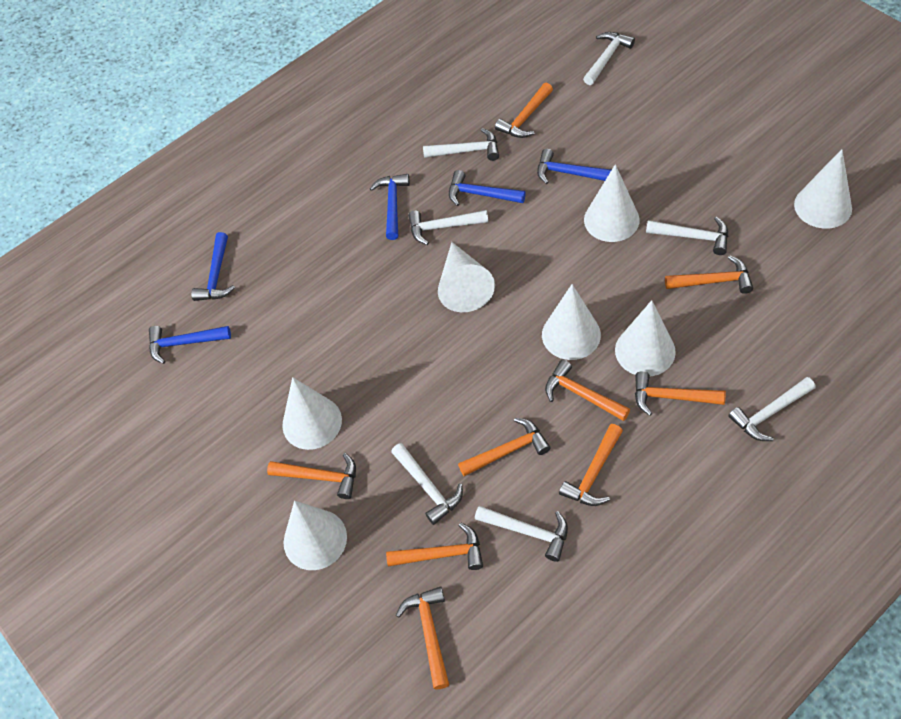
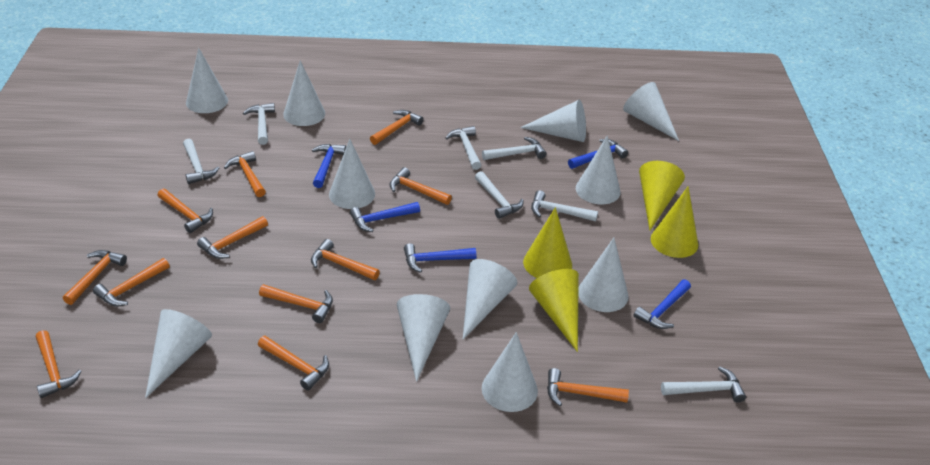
orange hammer: [267,453,356,499] [386,523,483,570] [396,587,449,690] [458,418,550,476] [495,83,553,138] [545,359,630,421] [559,424,623,506] [635,371,726,416] [665,255,753,294] = 9 -> [36,330,82,398] [63,250,127,305] [93,258,170,307] [157,189,213,233] [197,216,268,259] [224,151,266,197] [258,336,329,391] [259,284,333,323] [311,239,380,280] [370,110,424,145] [389,167,452,205] [547,368,629,406] = 12
white cone: [282,377,342,450] [283,501,347,570] [438,242,495,312] [542,284,601,360] [584,164,640,242] [615,300,676,377] [794,149,852,228] = 7 -> [145,309,212,398] [186,48,228,113] [283,60,325,126] [329,139,375,209] [397,294,450,382] [463,259,517,339] [482,332,538,412] [520,100,586,142] [576,135,621,204] [578,238,629,312] [623,82,679,141] = 11
yellow cone: none = 0 -> [523,207,572,278] [529,269,579,352] [639,161,685,230] [651,186,698,258] = 4

